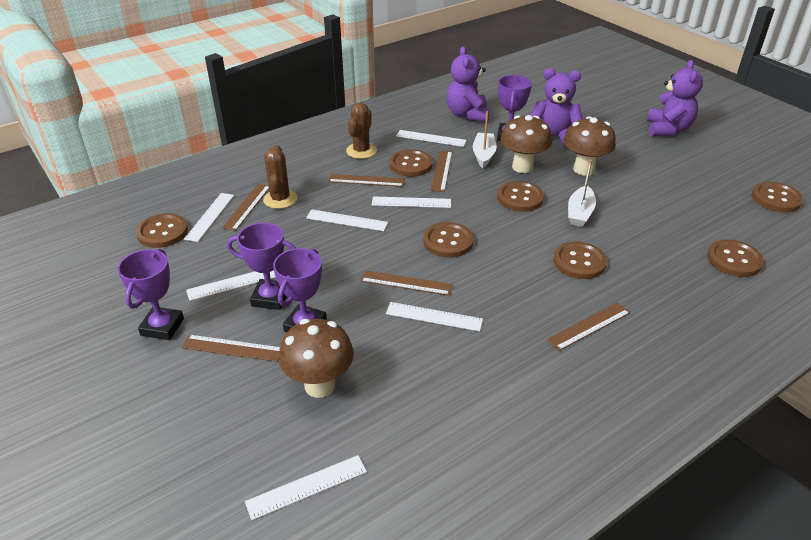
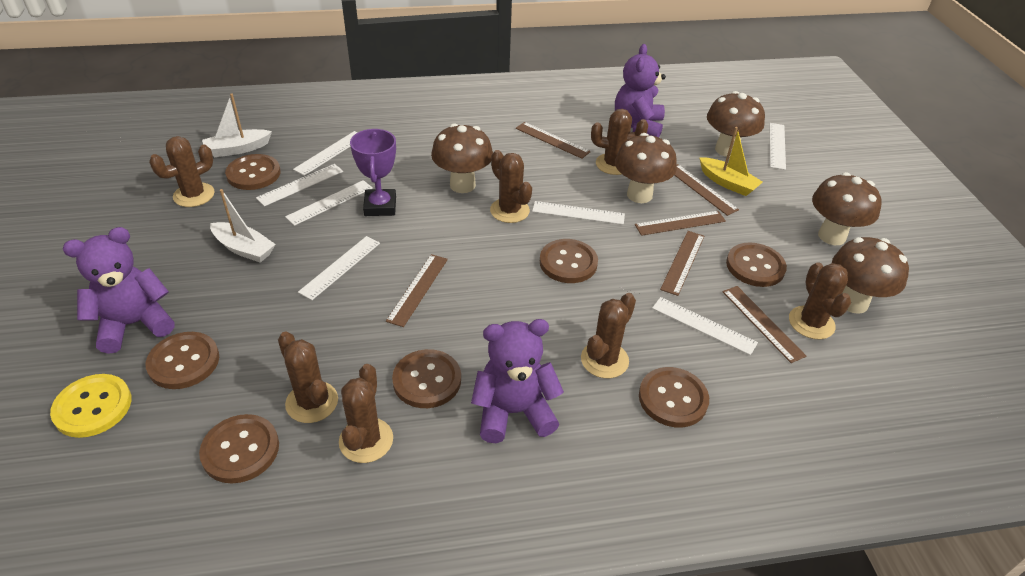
brown cactus: [263,145,297,209] [346,102,377,159] = 2 -> [149,136,215,207] [278,332,338,423] [339,364,393,463] [490,150,532,223] [581,293,636,378] [591,109,648,175] [789,262,851,339] = 7
brown mushroom: [279,319,354,398] [501,115,552,173] [564,116,616,176] = 3 -> [431,123,493,193] [615,133,677,203] [707,91,765,157] [812,172,882,245] [832,237,909,314] = 5
purple trophy: [118,249,184,340] [227,223,297,310] [273,248,327,333] [497,75,532,141] = 4 -> [350,129,396,216] = 1
yellow boat: none = 0 -> [699,127,763,196] = 1
yellow button: none = 0 -> [50,374,131,438] = 1

